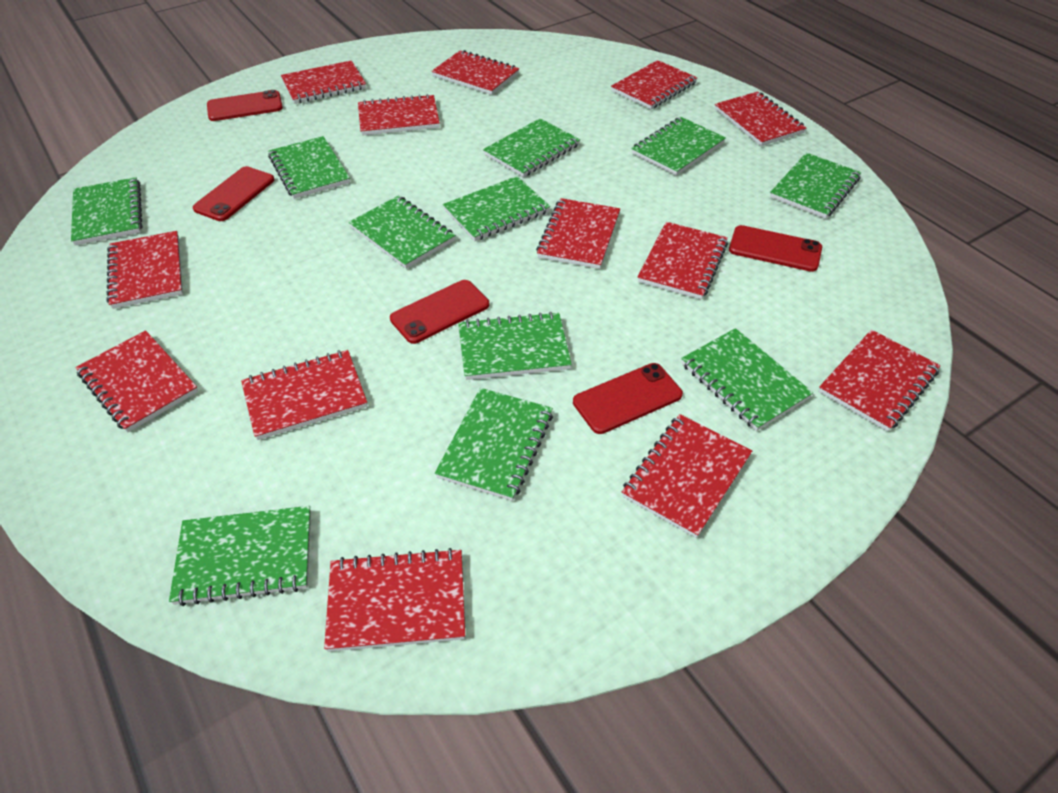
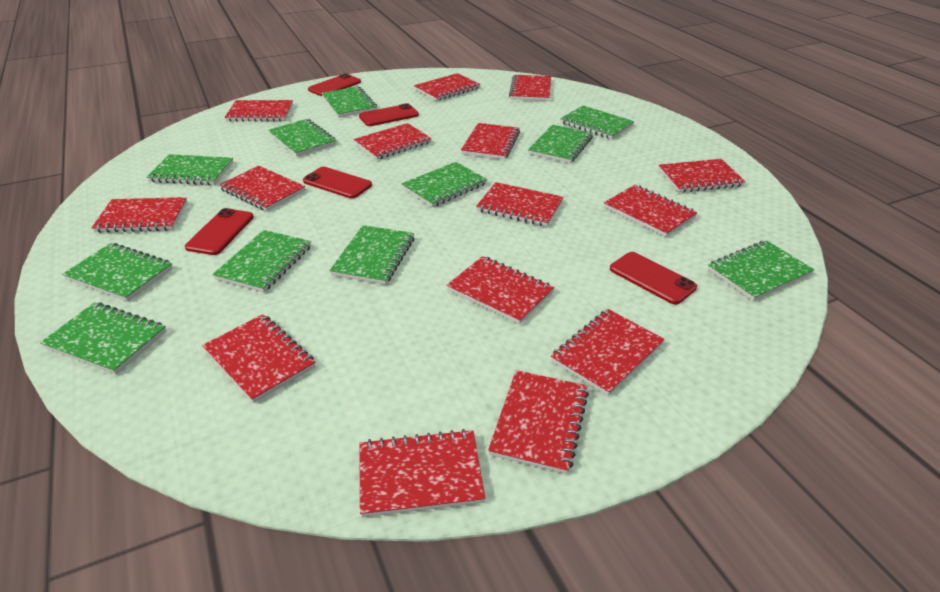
red notebook: [76,330,198,432] [106,231,183,309] [241,350,367,440] [281,60,366,104] [324,548,465,652] [358,94,440,136] [431,50,519,95] [536,198,620,269] [611,60,697,110] [622,414,752,538] [638,222,728,300] [715,91,806,146] [818,330,940,432] = 13 -> [92,197,187,233] [202,314,315,403] [219,166,305,211] [225,100,293,122] [354,123,432,160] [359,429,485,517] [414,73,480,101] [447,256,554,324] [461,123,520,160] [476,182,564,227] [488,370,589,474] [509,75,551,101] [551,309,665,396] [604,185,697,237] [659,159,745,193] = 15

